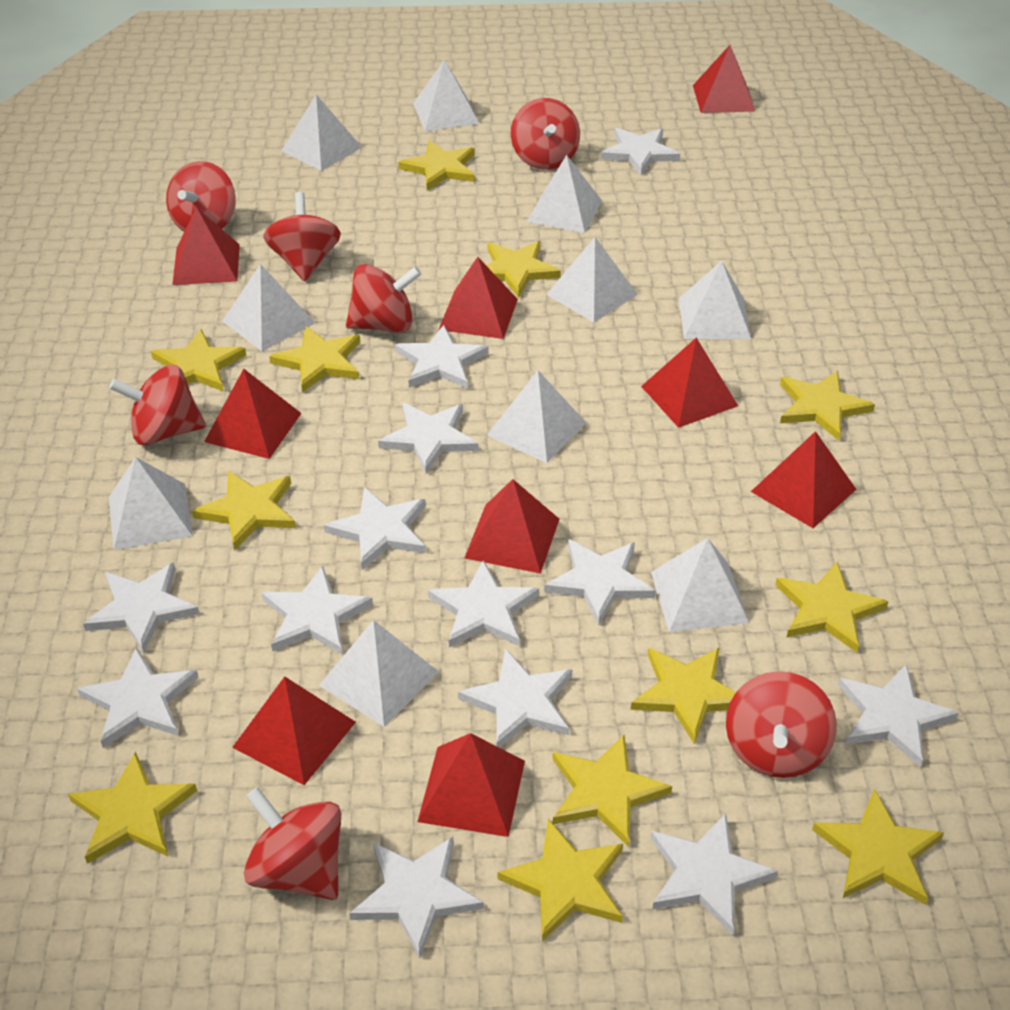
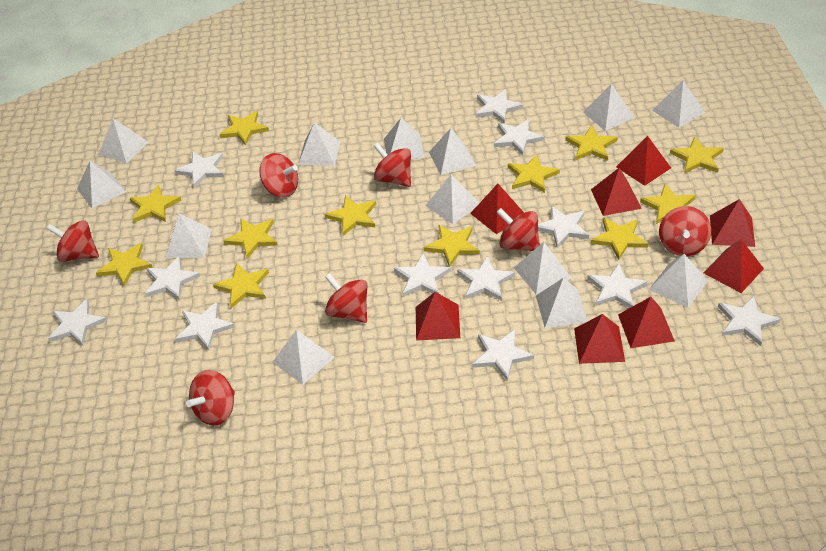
red pyramid: [172,207,240,285] [204,369,302,459] [232,676,356,785] [417,733,525,837] [438,257,518,339] [464,479,559,574] [641,338,738,428] [693,45,756,113] [751,431,856,528] = 9 -> [416,292,460,341] [470,184,524,234] [574,314,625,364] [591,168,642,216] [616,136,671,186] [618,297,675,348] [704,239,764,293] [710,199,755,247] = 8
white pyramid: [109,457,193,550] [222,264,315,351] [281,94,362,171] [319,620,439,727] [413,60,480,131] [487,371,586,463] [526,155,602,233] [546,237,638,323] [651,538,749,632] [679,261,751,339] = 10 -> [77,161,126,208] [99,119,148,164] [165,213,212,258] [273,330,334,385] [298,123,341,166] [384,118,425,159] [425,174,479,224] [429,128,477,175] [514,242,572,294] [536,278,588,328] [583,84,635,131] [649,254,708,308] [652,80,705,128] = 13
white star: [77,647,199,748] [83,563,199,653] [262,566,373,655] [324,487,426,570] [349,837,484,959] [378,403,479,474] [395,325,488,389] [428,560,539,648] [458,648,572,748] [544,539,656,626] [600,128,680,175] [651,814,778,936] [838,664,959,767] = 13 -> [48,299,107,346] [145,256,200,300] [174,152,224,188] [175,302,235,350] [394,253,451,297] [457,256,515,301] [473,330,534,381] [476,89,523,124] [494,119,544,155] [538,206,589,248] [587,263,647,308] [718,296,781,346] = 12

